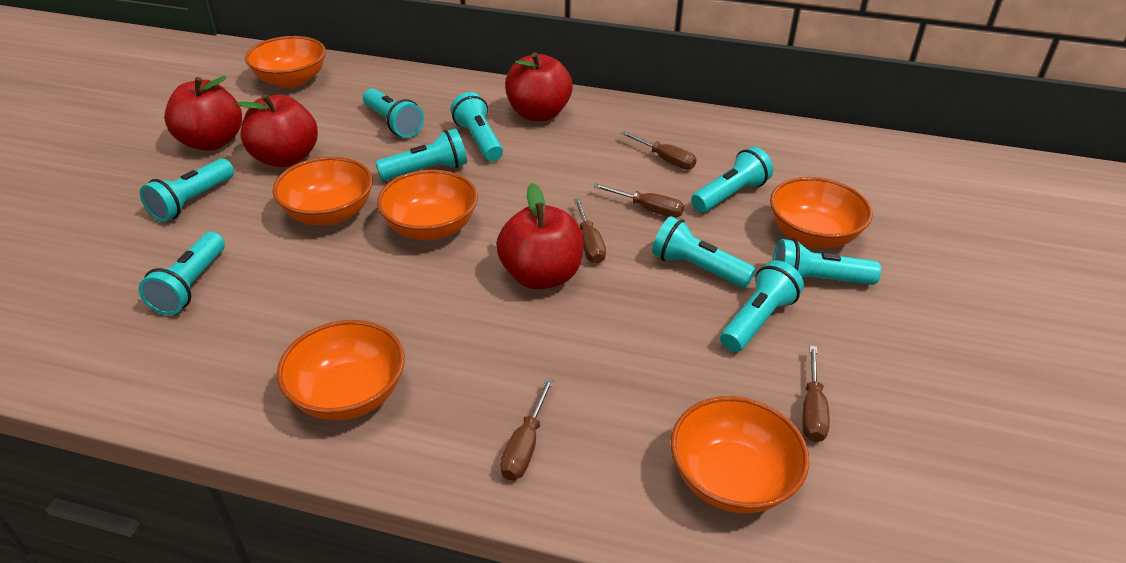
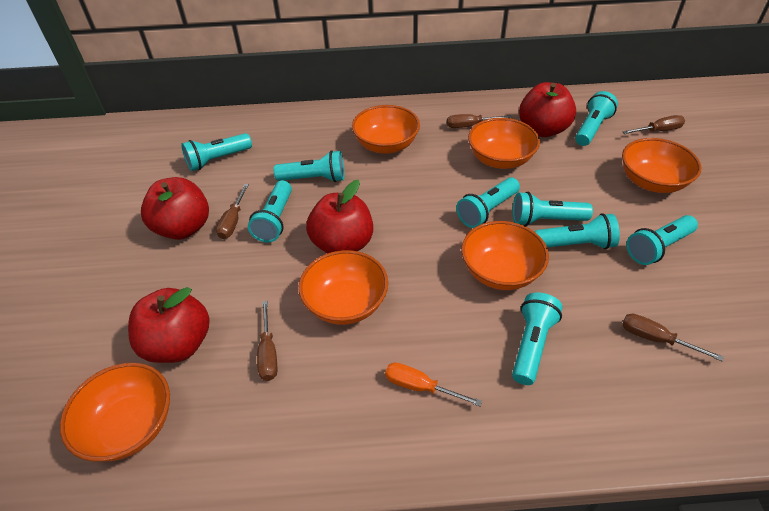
orange screwdriver: none = 0 -> [385,362,482,407] = 1

